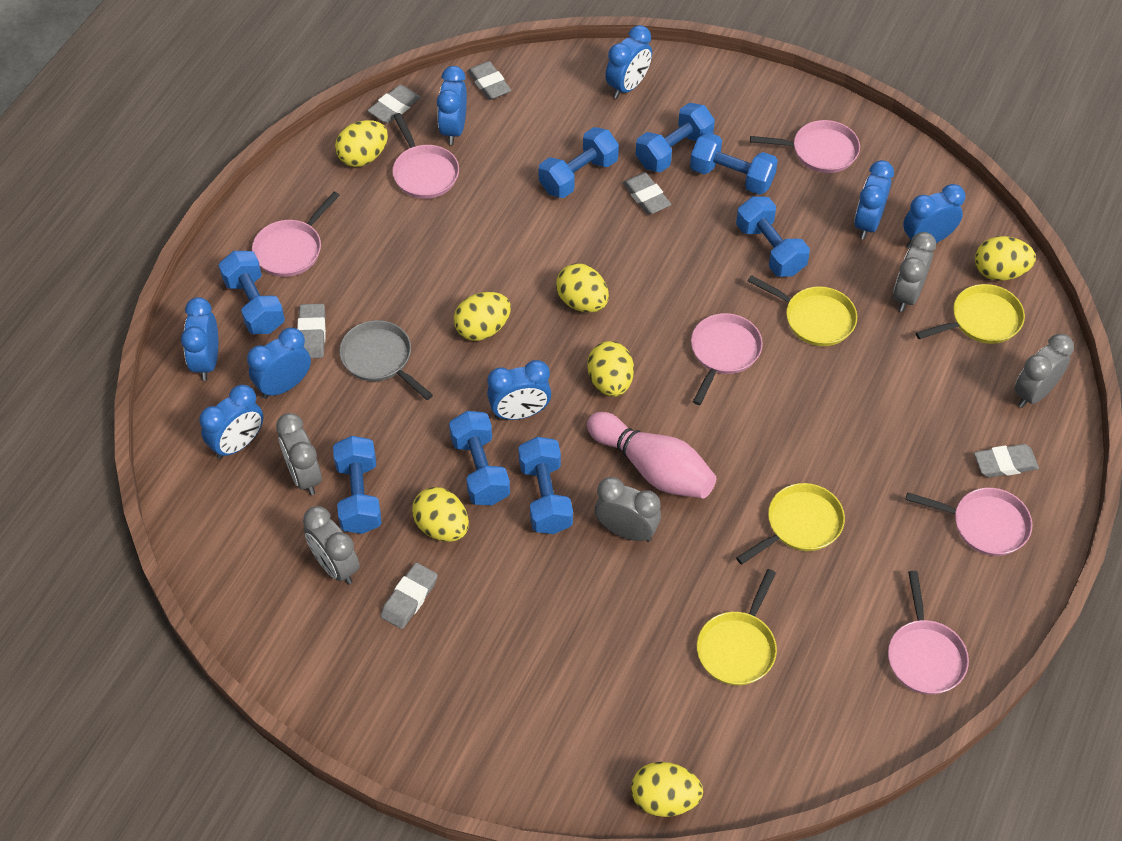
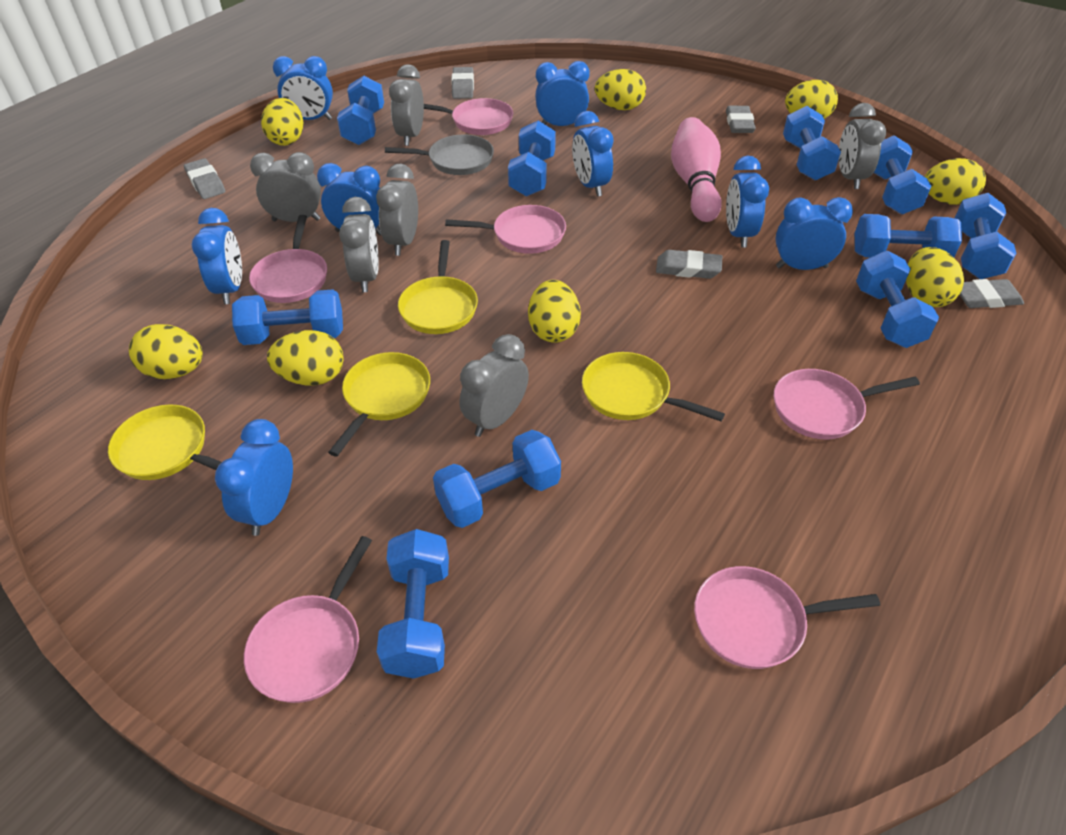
blue dumbbell: [219,251,285,334] [333,436,382,534] [449,411,510,505] [518,437,573,534] [539,127,619,198] [636,103,715,172] [690,132,778,195] [736,196,810,277] = 8 -> [232,289,343,345] [337,76,384,145] [377,529,449,679] [433,430,561,528] [508,121,556,197] [783,106,841,180] [855,214,962,257] [856,251,939,348] [874,135,931,214] [955,193,1016,279] = 10
grey clock: [276,413,322,495] [303,506,360,585] [595,477,661,542] [893,232,936,312] [1014,334,1074,408] = 5 -> [250,152,321,222] [339,197,379,292] [376,163,418,256] [389,64,424,146] [460,334,529,437] [839,103,886,189] = 6
grey eraser: [297,304,326,358] [367,85,421,123] [381,563,438,629] [468,61,511,100] [623,172,671,215] [974,444,1039,478] = 6 -> [184,158,226,199] [451,67,474,99] [656,250,722,279] [726,106,756,133] [960,279,1024,308] = 5
yellow egg: [335,120,388,167] [412,487,469,542] [454,292,511,341] [556,264,609,312] [587,341,634,397] [631,762,703,817] [975,236,1036,281] = 7 -> [129,324,203,379] [261,98,303,146] [267,330,344,385] [528,280,581,343] [595,69,646,110] [785,80,838,119] [906,247,964,307] [925,158,986,205] = 8

